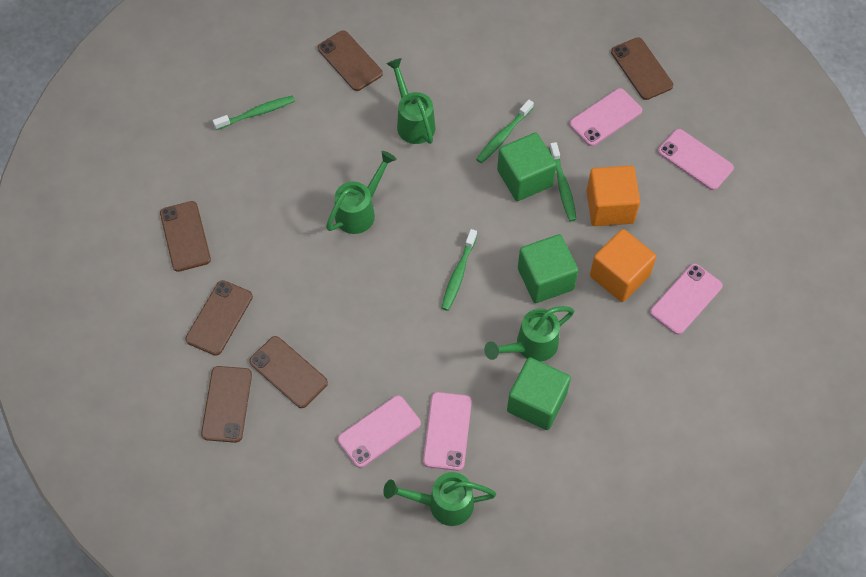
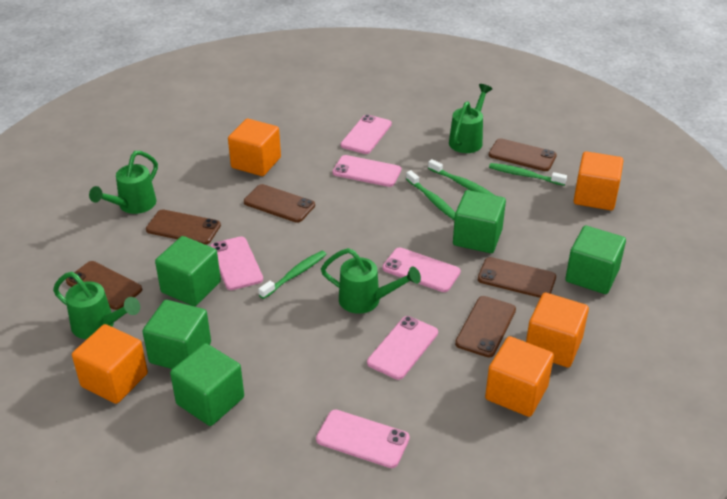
green cube: [497,133,557,201] [507,357,571,430] [518,234,578,303] = 3 -> [142,300,211,369] [155,236,221,306] [170,343,244,426] [453,190,506,253] [565,226,626,294] = 5
orange cube: [586,166,640,226] [590,229,656,302] = 2 -> [72,324,148,404] [228,119,281,176] [485,336,554,417] [526,293,589,367] [574,151,623,210] = 5
pink phone: [338,395,421,468] [423,392,472,471] [569,88,642,146] [650,264,723,335] [658,129,734,190] = 5 -> [210,237,263,290] [316,410,410,468] [332,155,401,187] [341,114,392,154] [367,316,438,380] [382,247,461,292] = 6

